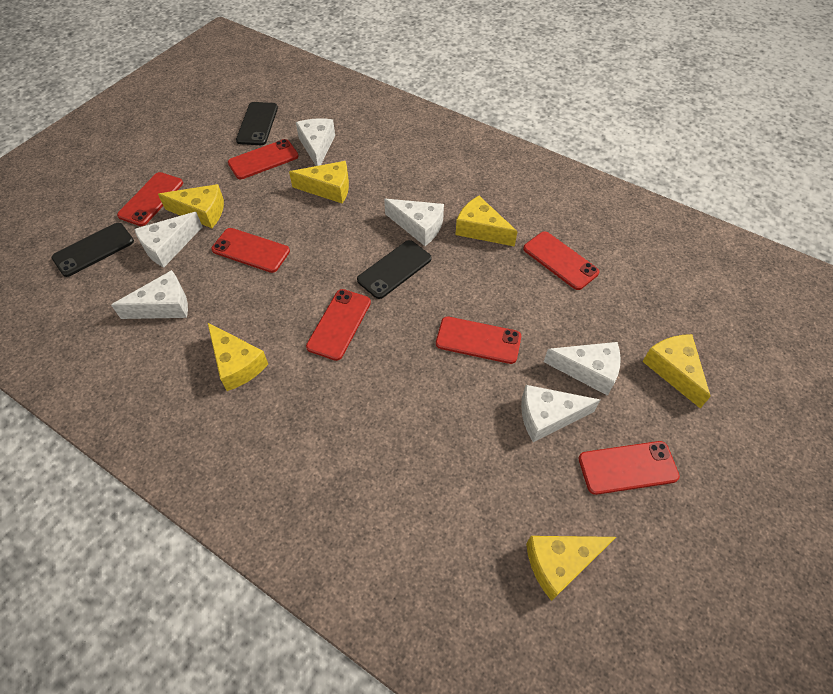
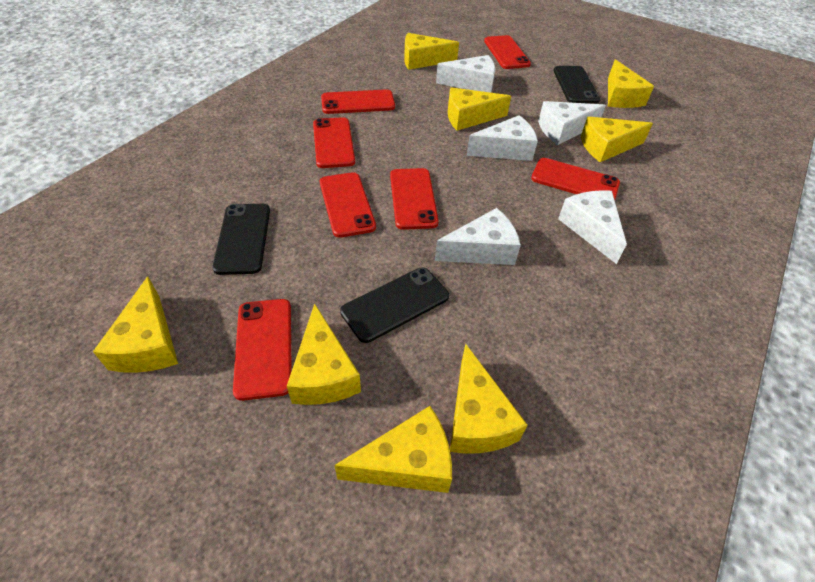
white cheese: [111,270,188,319] [134,212,202,267] [296,118,335,166] [384,199,444,246] [521,385,600,442] [544,342,621,396] = 6 -> [435,208,521,265] [436,55,495,93] [467,115,538,161] [538,101,606,145] [558,190,627,264] = 5
yellow cheese: [158,184,224,228] [207,322,268,391] [289,161,349,204] [455,196,518,247] [526,536,616,601] [642,334,711,408] = 6 -> [93,277,178,373] [287,303,361,405] [334,406,452,493] [404,33,459,70] [448,87,511,131] [450,344,527,454] [581,117,653,162] [608,59,654,108] = 8

